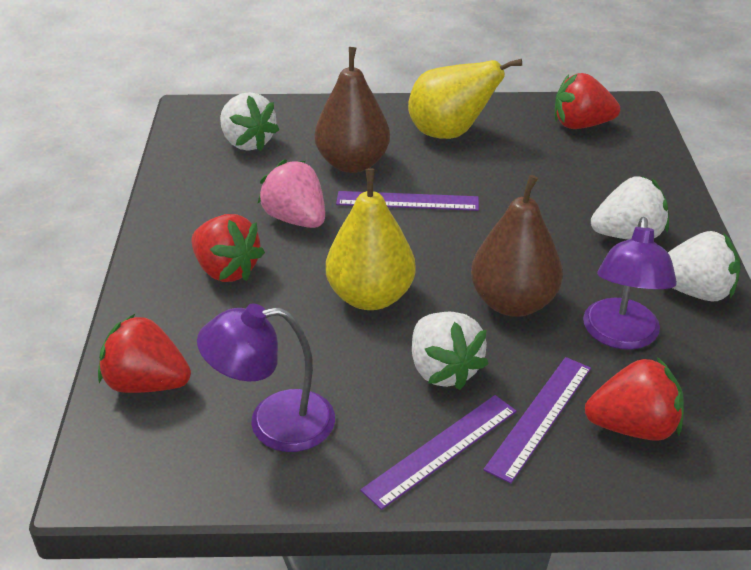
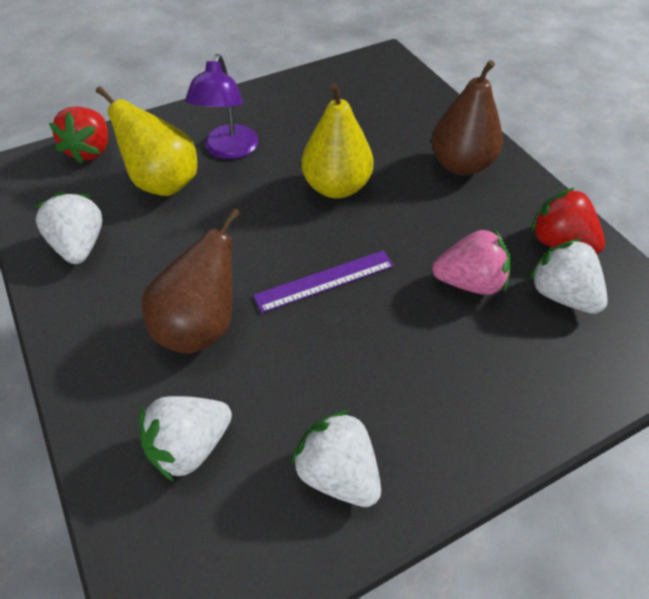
purple lamp: [197,304,335,452] [583,217,677,350] = 2 -> [185,54,259,159] = 1
purple ruler: [336,191,479,211] [360,395,517,510] [483,357,591,484] = 3 -> [253,250,394,313] = 1
red strawberry: [98,313,191,393] [191,214,265,282] [555,73,620,129] [585,357,684,441] = 4 -> [49,106,108,164] [531,188,605,254] = 2

